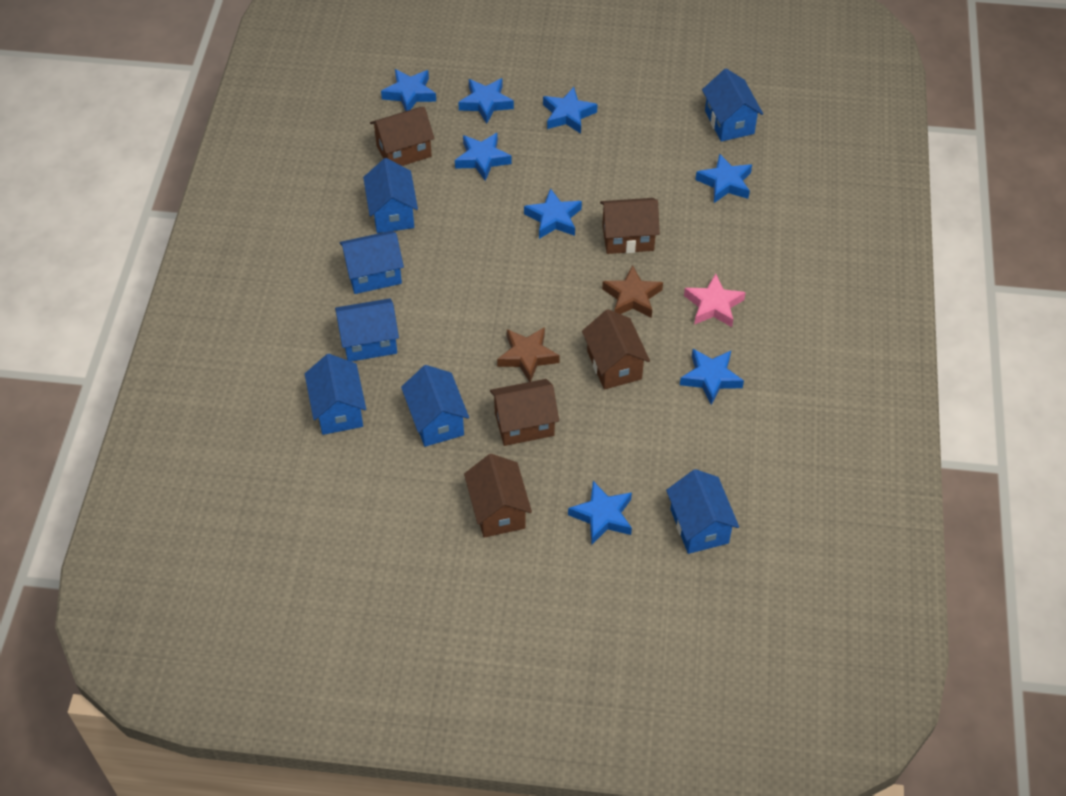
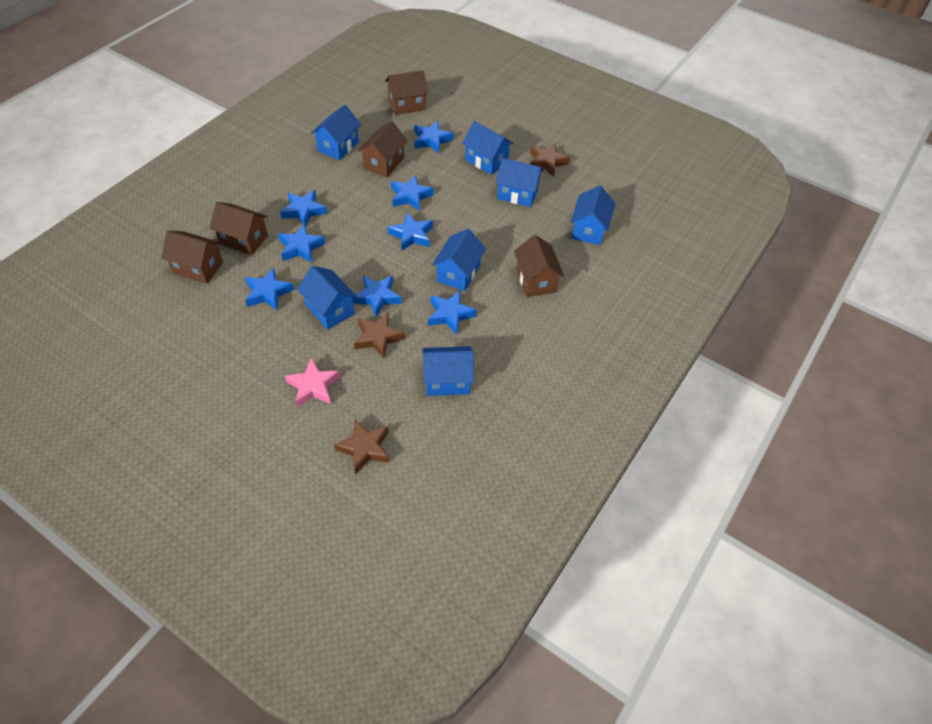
brown star: [497,327,560,382] [602,265,663,318] = 2 -> [334,419,389,474] [354,313,405,358] [530,143,570,177] = 3

